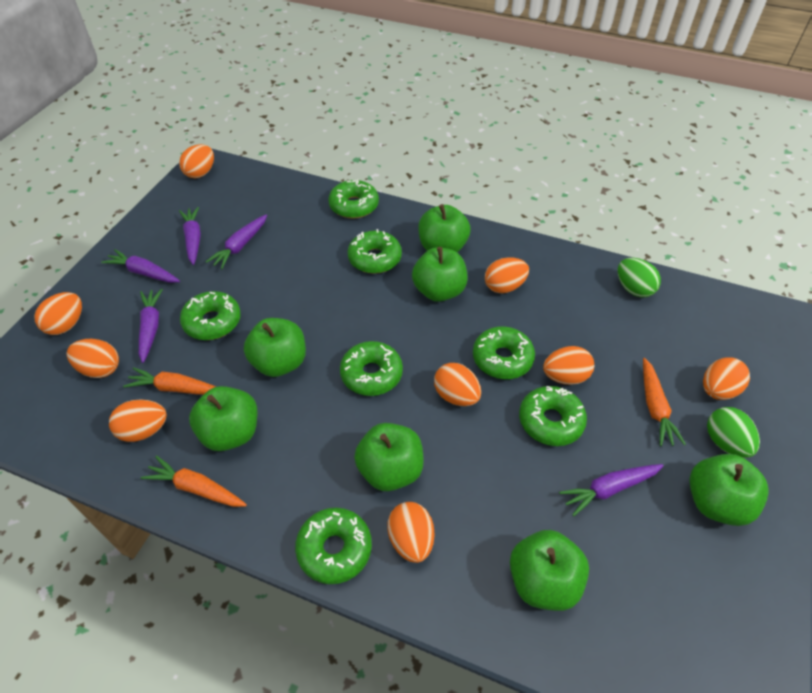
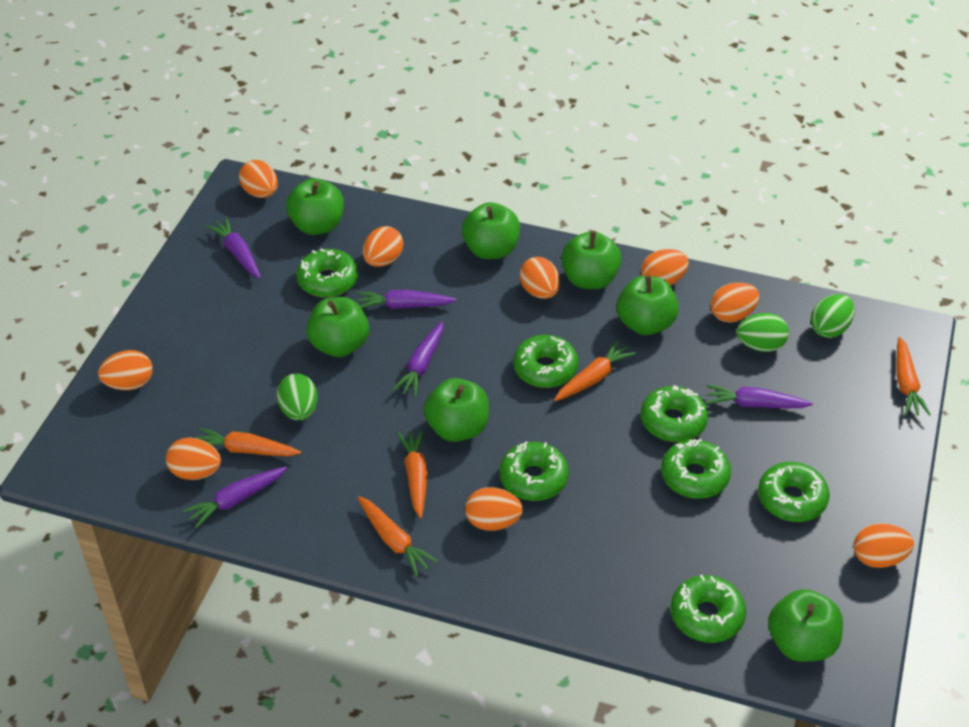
green egg: [618,258,661,297] [707,407,760,458] = 2 -> [276,374,318,421] [737,313,789,352] [810,294,855,338] = 3
orange carrot: [123,367,216,395] [141,456,247,507] [643,358,686,446] = 3 -> [196,428,301,456] [358,496,438,576] [397,429,428,518] [554,340,636,401] [897,337,931,416] = 5

